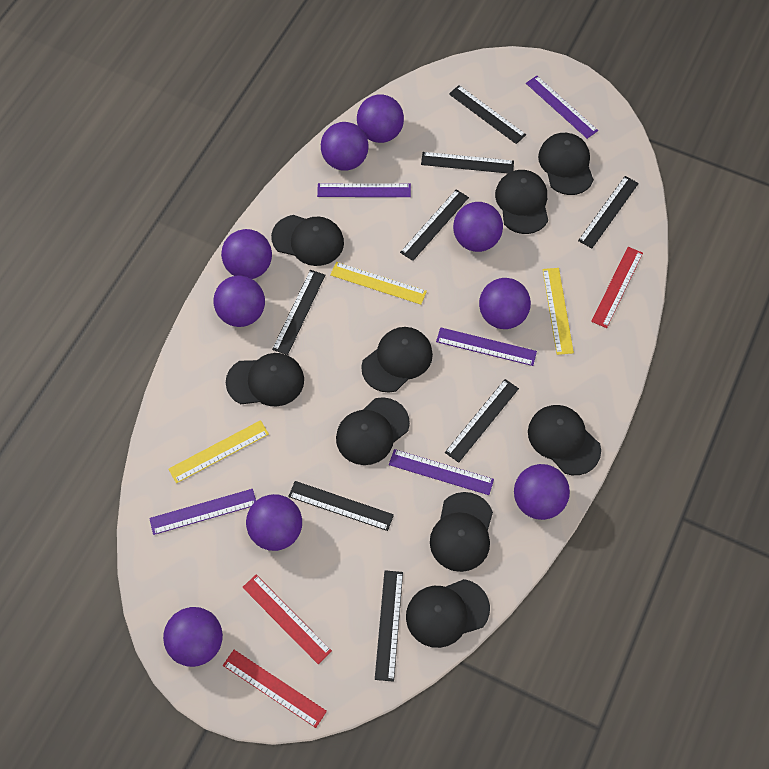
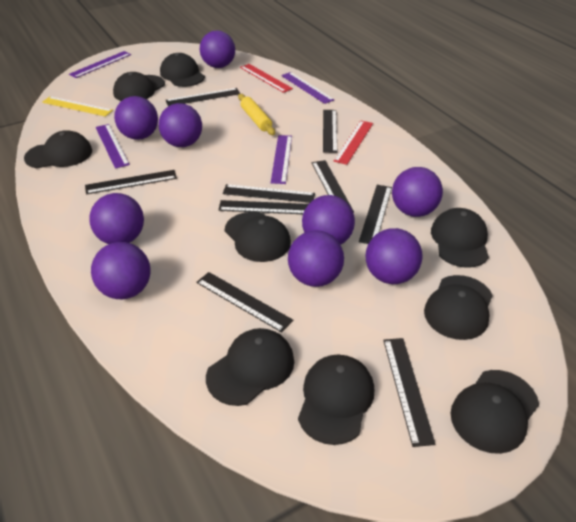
black ruler: [272,270,325,355] [288,481,394,531] [375,570,403,682] [400,189,469,261] [421,152,514,173] [445,379,519,463] [449,85,526,144] [578,176,639,248] = 8 -> [85,170,177,194] [166,88,240,106] [196,272,293,332] [218,200,308,214] [223,184,315,203] [312,160,354,213] [323,110,337,153] [359,185,392,244] [383,338,435,447] = 9
purple ruler: [149,489,256,535] [317,183,411,197] [389,449,494,495] [436,327,537,366] [526,76,598,139] = 5 -> [69,51,131,78] [96,124,130,169] [271,135,292,184] [281,72,335,104] = 4
red ruler: [223,650,327,728] [242,575,332,664] [591,247,643,328] = 3 -> [240,64,293,93] [334,120,373,165] = 2
yellow rolling pin: none = 0 -> [238,94,275,135] = 1
yellow ruler: [168,420,269,483] [330,262,427,305] [543,268,574,355] = 3 -> [42,96,113,117] = 1

